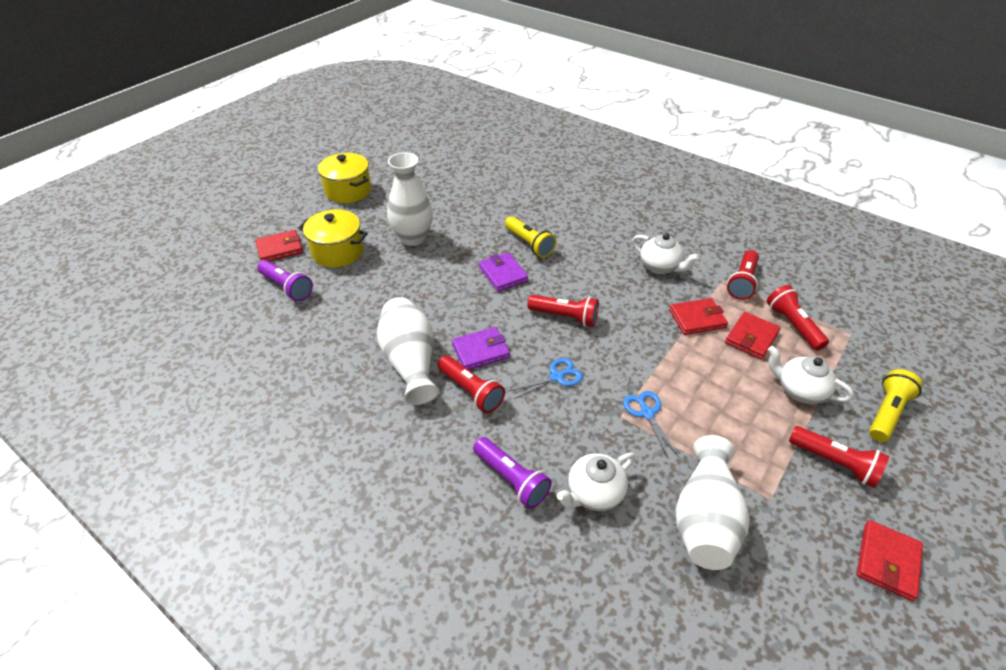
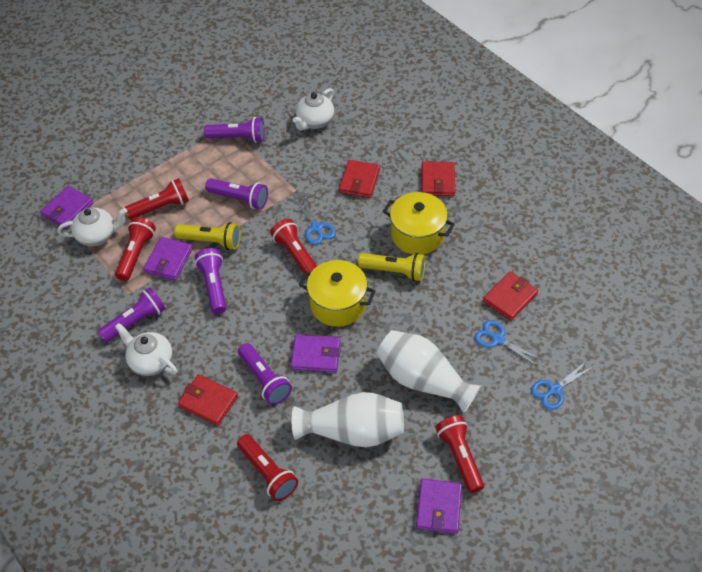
blue scissors: [509,358,583,399] [623,391,679,459] = 2 -> [295,196,336,244] [475,320,541,366] [531,360,595,410] = 3
purple flashlight: [257,260,313,301] [473,437,552,509] = 2 -> [97,287,166,343] [195,248,226,314] [204,117,265,143] [205,178,268,209] [238,343,292,405] = 5
purple wallet: [452,327,510,370] [479,252,528,292] = 2 -> [40,186,93,229] [143,237,193,280] [291,334,340,373] [416,479,462,534] = 4
white vase: [377,297,439,405] [387,152,433,246] [676,435,750,570] = 3 -> [292,392,404,447] [376,330,481,414] = 2

